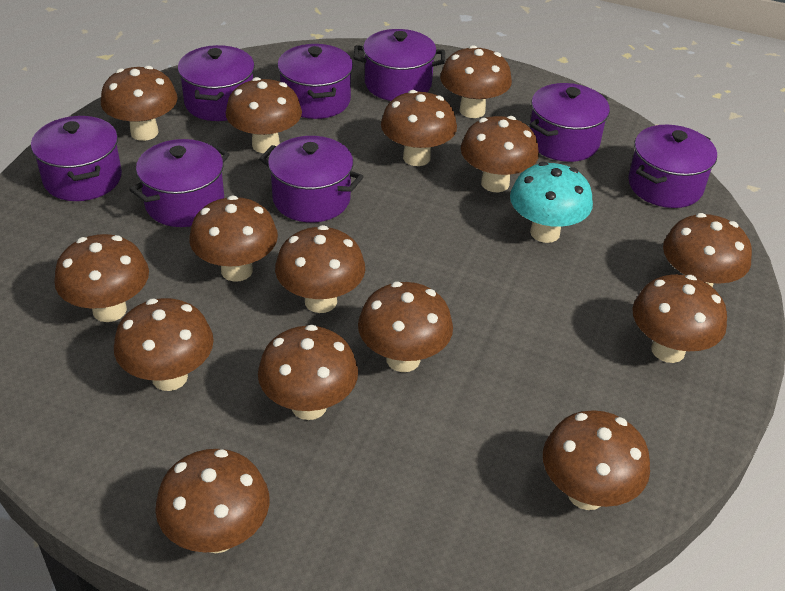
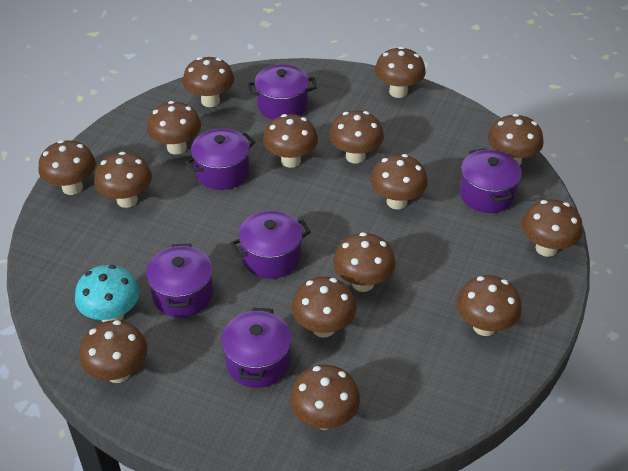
purple pot: [31,116,122,201] [129,139,230,227] [178,45,255,121] [259,136,364,222] [277,44,353,119] [353,29,445,101] [529,83,610,162] [628,125,717,208] = 8 -> [146,244,213,317] [185,128,255,190] [221,307,292,388] [230,210,311,279] [248,64,317,120] [460,148,522,213] = 6

